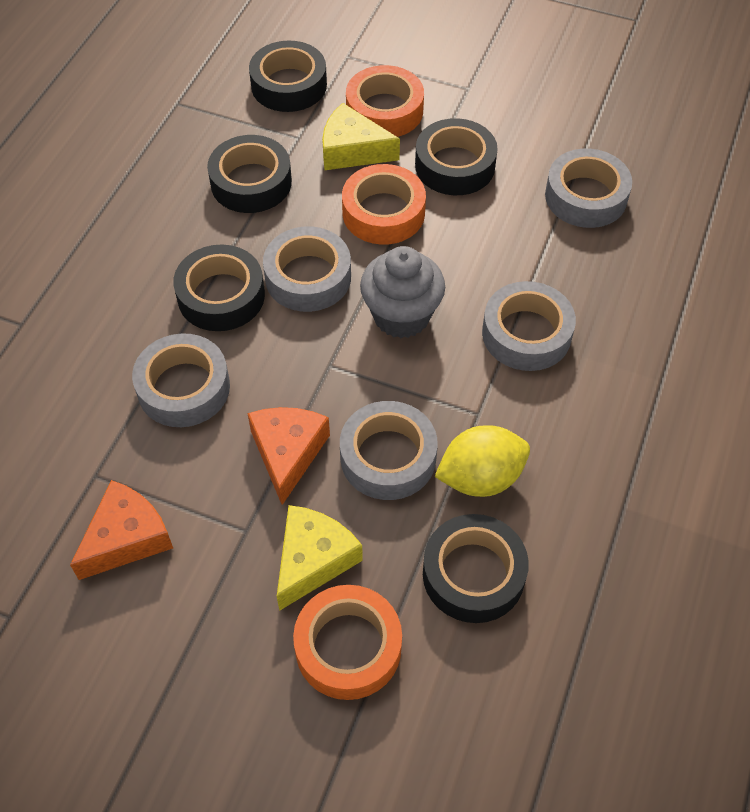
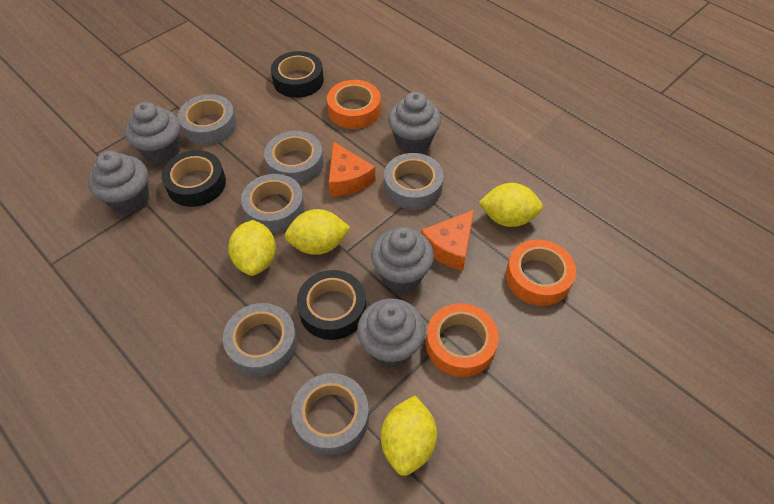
black tape: [173,245,265,331] [207,135,292,213] [249,41,327,112] [415,118,498,195] [423,514,529,623] = 5 -> [161,150,226,207] [271,51,324,98] [297,270,366,340] = 3
grey cupcake: [360,246,445,338] = 1 -> [88,151,149,214] [125,102,180,164] [357,299,425,367] [371,227,434,292] [388,92,441,153] = 5
grey tape: [132,333,230,427] [263,226,351,312] [340,401,438,500] [482,281,576,371] [545,149,632,228] = 5 -> [178,94,237,145] [223,303,297,377] [241,174,305,233] [264,131,324,185] [291,373,369,456] [384,153,444,210] = 6
yellow cheese: [277,505,363,611] [322,103,400,170] = 2 -> none = 0
yellow lemon: [434,425,530,497] = 1 -> [228,220,276,276] [285,209,351,255] [381,396,437,476] [478,183,543,227] = 4

